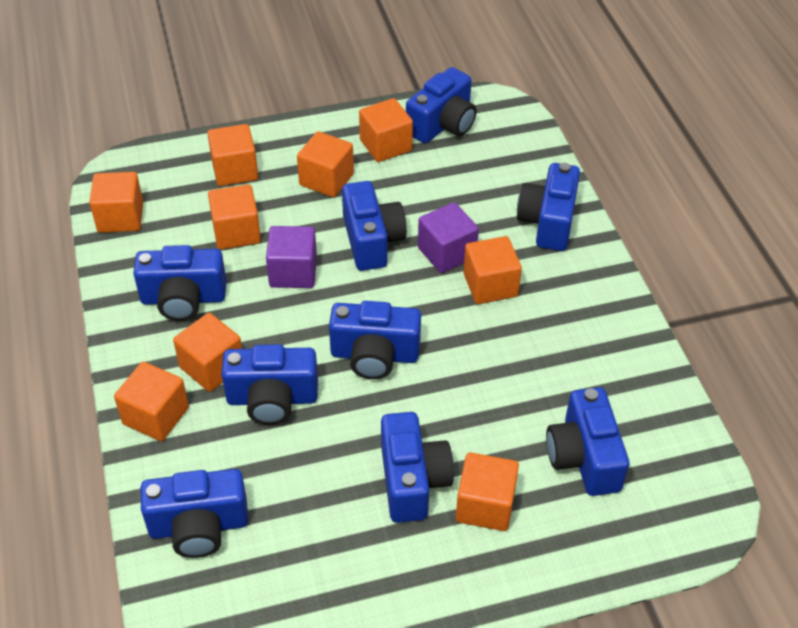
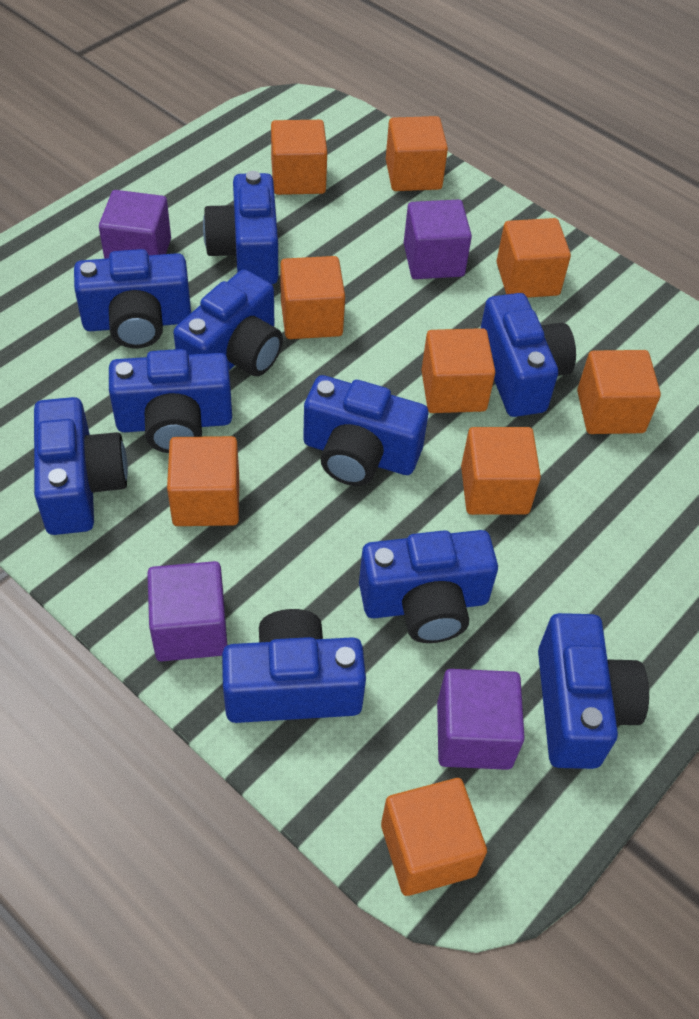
blue camera: [133,245,226,321] [141,469,248,558] [221,344,318,425] [329,301,421,379] [342,181,407,271] [381,412,454,523] [406,67,477,144] [517,163,580,251] [546,387,629,496] = 9 -> [34,397,128,535] [74,249,191,348] [109,349,232,453] [173,270,283,376] [203,171,278,284] [222,609,366,723] [303,375,428,486] [359,530,498,643] [481,293,576,417] [538,613,649,769] = 10
purple cube: [266,226,317,288] [418,202,479,273] = 2 -> [99,190,171,259] [147,561,227,662] [404,200,472,279] [437,669,525,770] = 4

